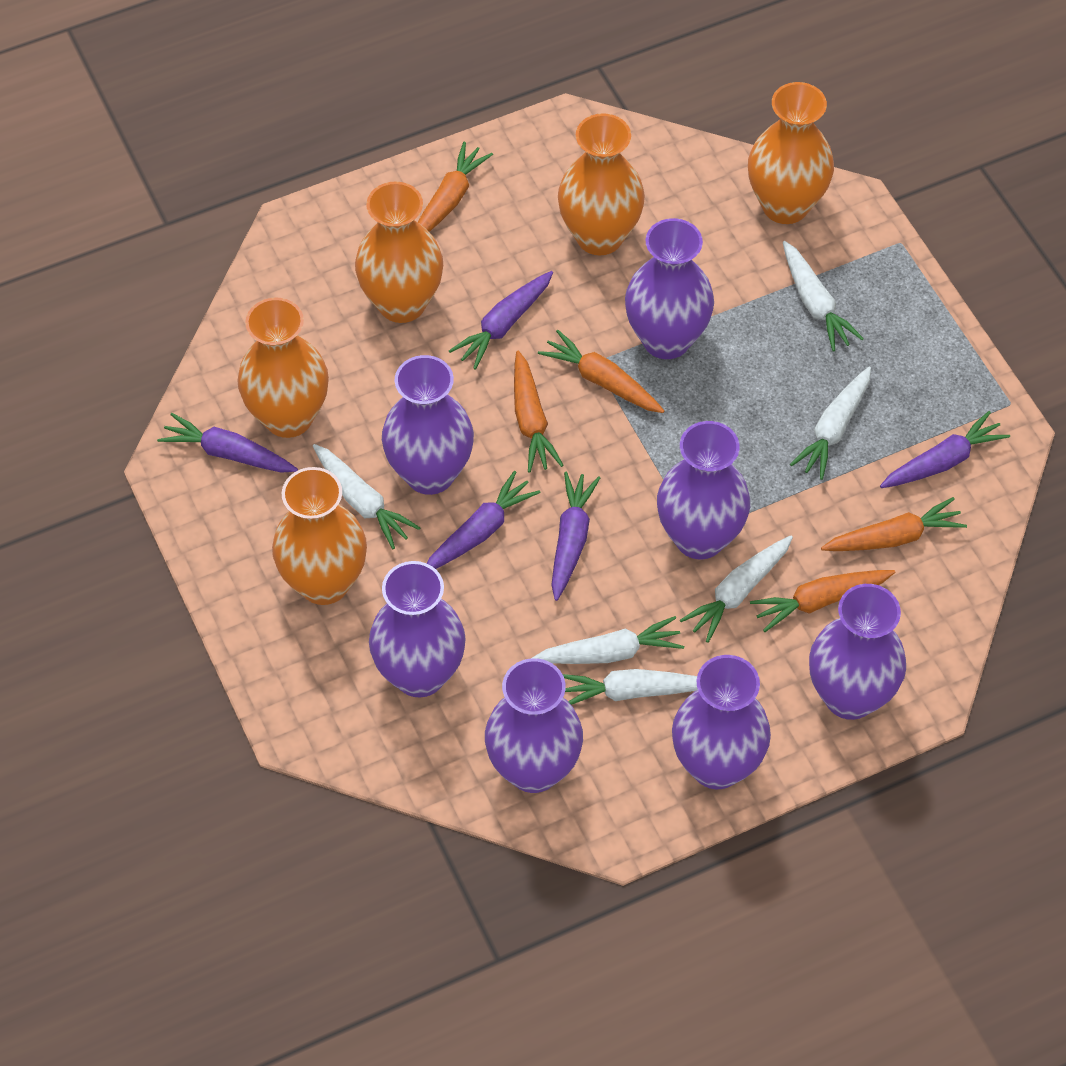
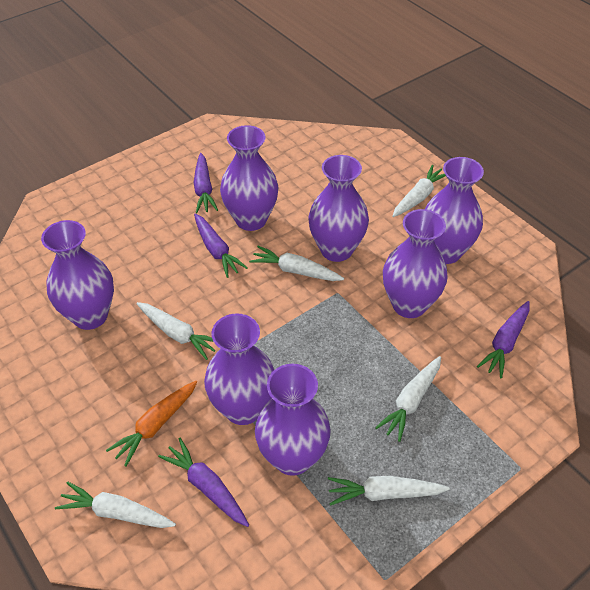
orange carrot: [418,142,493,232] [514,351,564,473] [538,330,664,413] [750,570,895,632] [821,497,967,551] = 5 -> [106,381,197,467] = 1
orange vase: [237,297,329,438] [272,467,367,605] [355,181,443,323] [558,113,645,255] [748,82,834,224] = 5 -> none = 0
purple carrot: [157,413,298,473] [427,471,540,569] [449,271,553,370] [551,472,600,601] [880,411,1010,488] = 5 -> [158,438,249,527] [194,153,218,213] [194,214,248,278] [477,301,529,378] = 4

